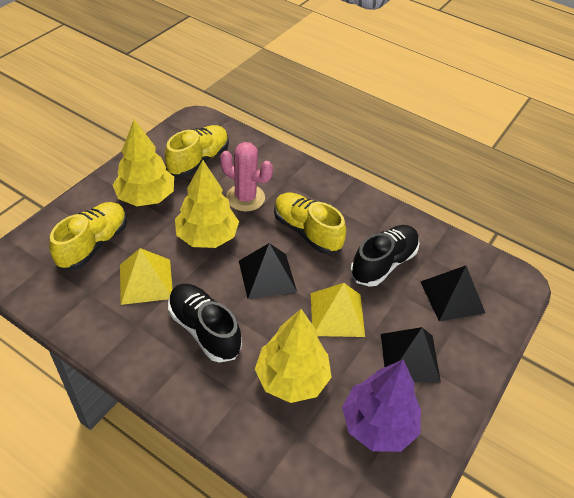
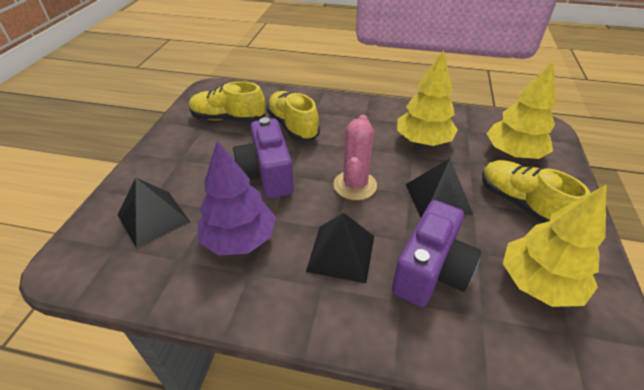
black shoe: [168,284,242,363] [350,225,420,287] = 2 -> none = 0
purple camera: none = 0 -> [233,117,294,199] [392,200,481,307] = 2
yellow pyramid: [120,248,173,305] [311,283,365,337] = 2 -> none = 0

